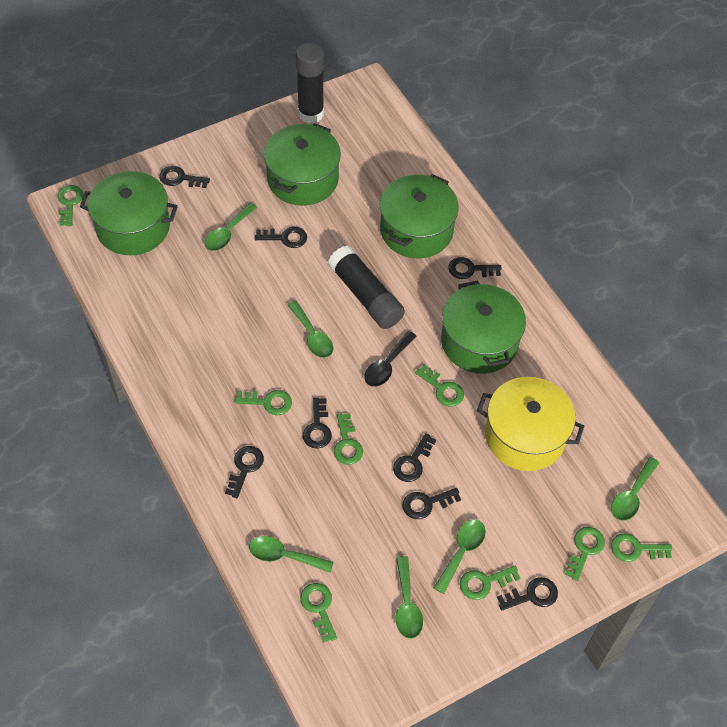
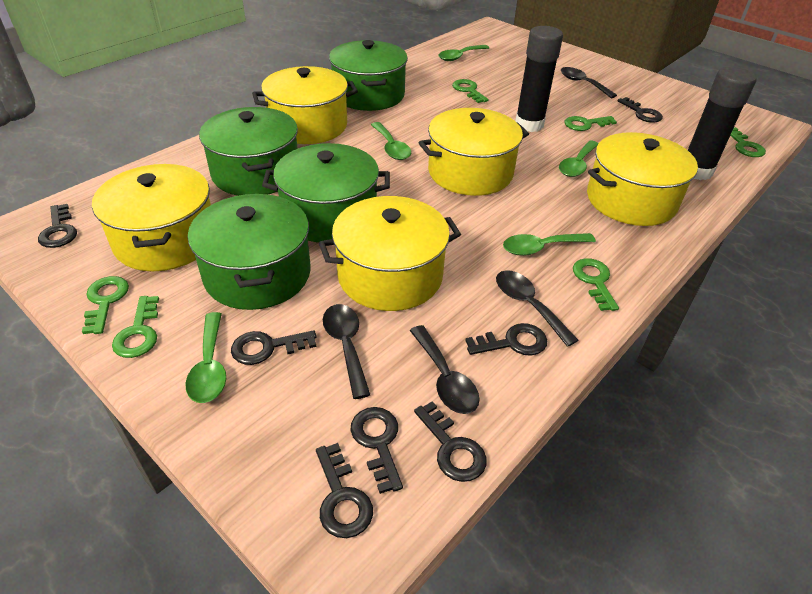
black key: [159,166,210,188] [225,446,264,498] [255,227,307,248] [303,397,332,449] [393,433,436,482] [402,488,461,519] [448,257,502,279] [497,577,558,611] = 8 -> [38,204,77,248] [231,330,317,365] [316,443,373,538] [350,407,403,494] [414,401,487,482] [465,323,547,356] [617,97,663,123] = 7
black spoon: [364,331,417,387] = 1 -> [323,304,370,399] [409,325,480,414] [496,270,578,347] [561,67,617,98] = 4
green key: [57,185,83,226] [235,390,292,415] [300,583,337,643] [334,413,363,465] [415,365,464,406] [460,566,520,600] [565,527,605,581] [611,533,672,562] = 8 -> [82,276,129,334] [112,296,159,358] [452,79,488,103] [565,116,617,131] [573,258,619,311] [730,127,766,157] = 6
green spoon: [205,203,257,251] [249,536,334,573] [288,300,333,358] [396,556,423,639] [434,519,486,594] [611,457,659,521] = 6 -> [186,312,226,403] [371,122,411,160] [439,45,489,61] [503,233,596,256] [559,141,599,177] = 5
yellow pot: [477,377,584,471] = 1 -> [92,164,211,271] [252,66,358,144] [319,196,461,311] [418,108,529,196] [587,132,698,226] = 5

